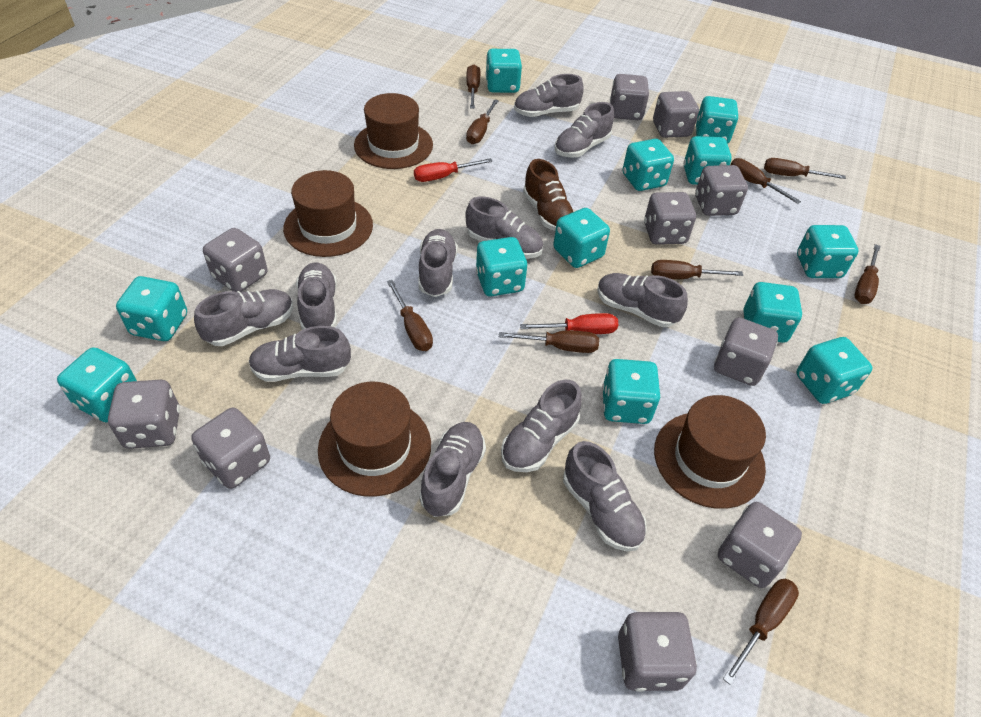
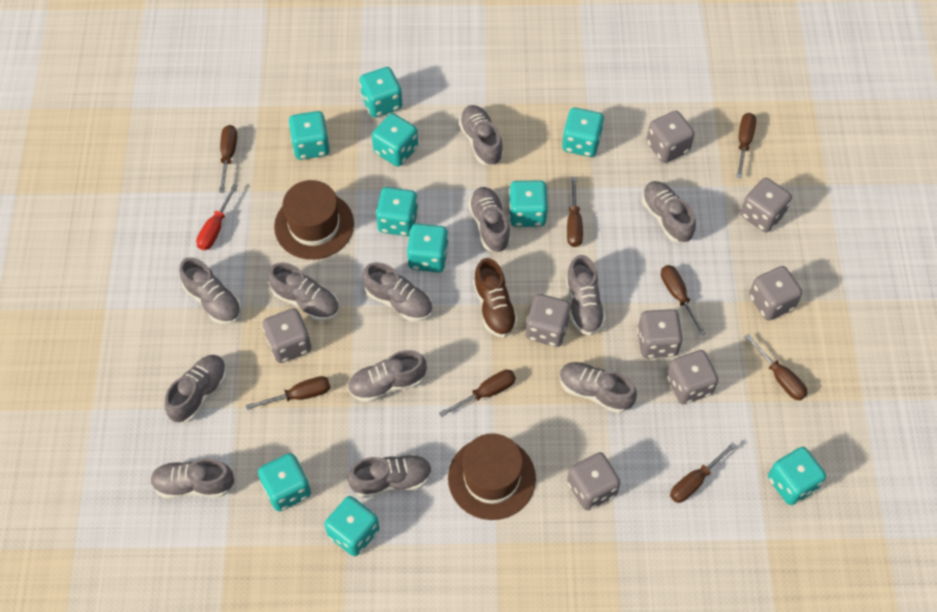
brown hat: [283,170,373,257] [318,382,431,497] [354,93,433,169] [654,395,766,509] = 4 -> [274,180,354,260] [448,433,536,520] = 2
brown screwdriver: [387,280,433,351] [466,65,480,109] [466,99,499,144] [499,331,599,353] [651,260,743,279] [723,579,799,685] [731,158,801,204] [764,158,846,179] [854,244,880,304] = 9 -> [219,125,237,192] [246,376,330,410] [439,370,516,417] [567,177,583,247] [661,265,706,335] [670,442,737,503] [737,113,756,178] [745,334,808,401] = 8
grey dice: [108,380,180,449] [191,408,270,489] [203,228,267,292] [610,74,649,120] [618,612,697,692] [644,192,696,245] [653,91,699,138] [695,165,748,216] [714,318,778,386] [718,502,802,588] = 10 -> [263,308,311,363] [526,294,571,347] [567,452,621,510] [637,309,683,358] [646,111,694,163] [667,350,718,404] [740,178,792,232] [749,266,802,321] = 8
grey shoe: [194,289,293,346] [249,326,351,382] [296,262,337,330] [419,229,457,297] [419,422,486,517] [465,196,543,259] [501,380,582,472] [514,74,584,117] [555,102,614,158] [563,441,647,552] [597,273,688,327] = 11 -> [150,458,234,499] [165,355,227,423] [179,257,242,324] [268,262,339,321] [348,350,427,403] [348,454,432,498] [362,262,433,322] [459,105,504,165] [468,187,511,252] [559,362,637,413] [566,255,606,336] [642,181,696,243] = 12
red screwdriver: [414,158,493,182] [520,313,618,334] = 2 -> [196,184,238,250] = 1
turquoise dice: [57,347,137,422] [116,276,187,341] [476,237,527,296] [486,49,522,93] [553,208,610,268] [602,359,661,424] [623,139,674,191] [684,136,732,185] [696,96,739,144] [744,282,802,343] [796,337,872,404] [797,225,859,278] = 12 -> [258,453,311,511] [288,111,330,160] [324,496,380,556] [359,67,402,118] [372,113,418,167] [376,187,418,236] [407,224,448,272] [509,180,548,227] [562,108,604,157] [768,447,826,505] = 10

